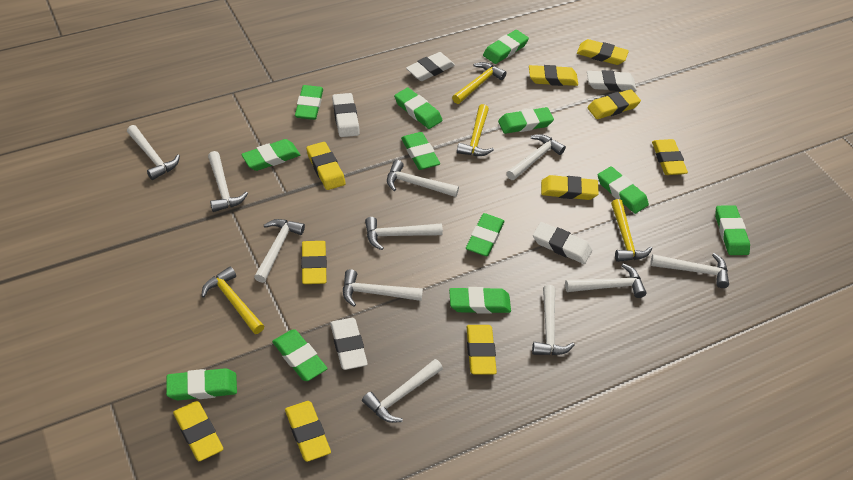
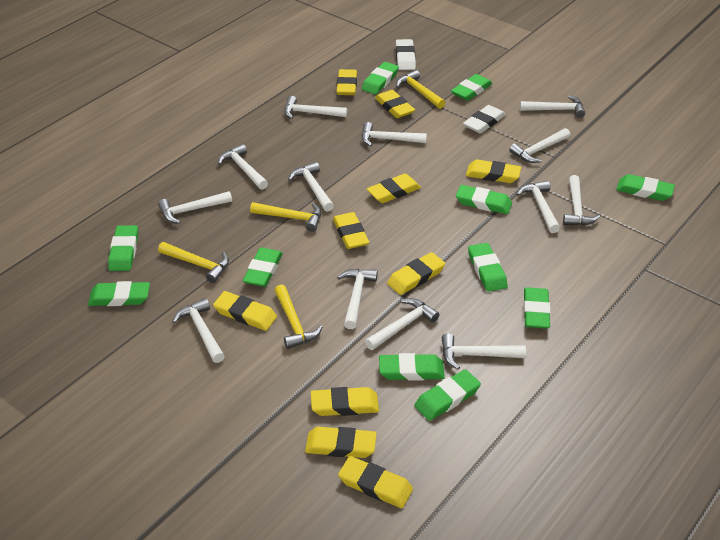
green eraser: [166,368,237,400] [241,139,300,171] [272,330,328,381] [295,85,323,120] [394,88,442,129] [401,132,440,170] [449,287,511,314] [466,213,504,256] [483,30,529,64] [498,107,554,134] [598,166,649,214] [715,205,750,255] = 12 -> [88,281,150,306] [108,225,138,271] [243,248,283,287] [362,62,399,94] [379,353,445,381] [415,369,481,421] [451,74,492,101] [456,185,512,214] [468,243,508,292] [523,287,551,329] [616,174,675,201] = 11
white eraser: [330,318,368,370] [332,93,360,137] [406,52,455,81] [533,222,592,264] [587,70,636,91] = 5 -> [396,39,416,70] [463,105,506,134] = 2
white hammer: [127,125,180,180] [208,151,248,212] [254,219,305,283] [343,269,423,307] [362,359,443,423] [365,217,443,250] [387,160,459,197] [507,134,566,180] [532,285,575,355] [565,264,647,298] [650,253,729,288] = 11 -> [158,191,232,224] [172,298,225,363] [218,144,268,190] [284,96,347,119] [288,162,334,212] [337,269,378,329] [362,122,427,146] [365,298,439,350] [442,333,526,369] [509,128,570,163] [517,181,560,233] [520,95,585,118] [563,175,600,226] = 13

